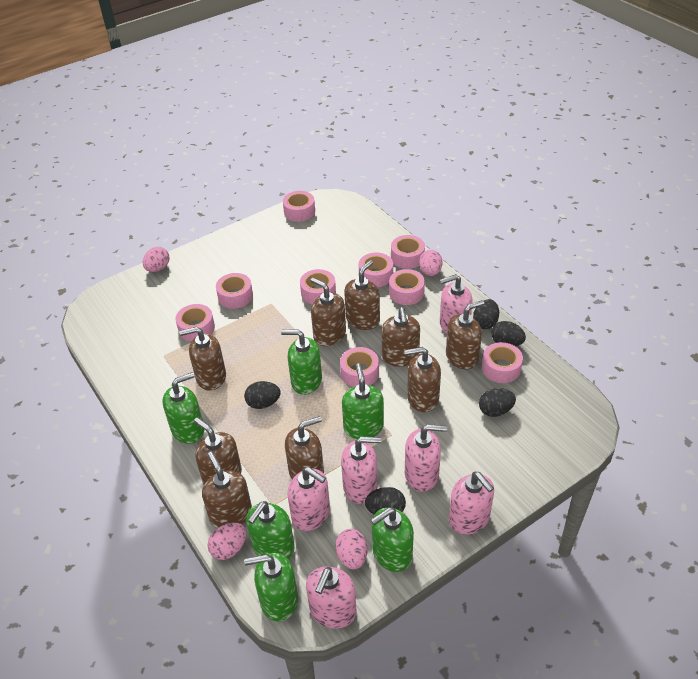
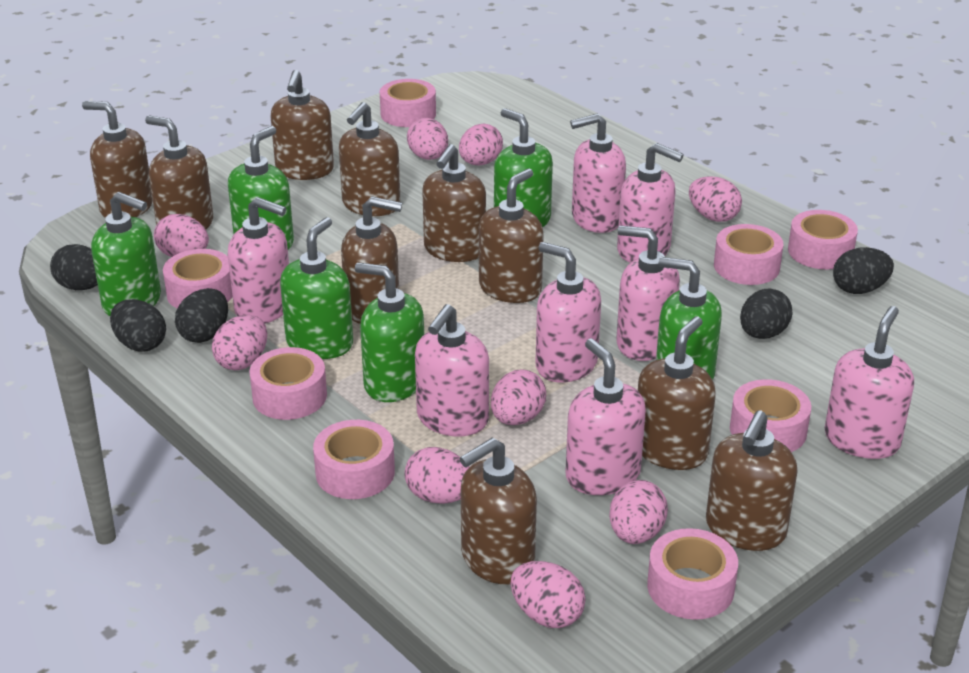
brown soap dispenser: [179,327,226,391] [194,418,242,485] [202,451,252,528] [285,416,324,479] [311,278,346,346] [344,260,380,330] [382,307,420,367] [404,347,441,412] [446,300,484,370] = 9 -> [82,101,153,218] [145,116,213,229] [270,70,334,180] [339,102,401,216] [341,196,402,324] [422,144,486,262] [460,438,537,585] [479,169,544,303] [638,316,716,470] [706,411,797,551] = 10
pink egg: [143,247,170,272] [208,523,246,560] [335,529,367,570] [419,250,443,276] = 4 -> [154,214,209,257] [212,315,267,370] [404,447,469,504] [407,118,448,160] [459,124,503,165] [491,369,546,425] [510,561,586,628] [609,480,668,544] [689,176,742,222] = 9
pink soap dispenser: [288,467,330,531] [306,566,357,629] [341,437,381,504] [405,424,447,492] [440,274,473,334] [449,472,494,535] = 6 -> [228,197,289,323] [415,304,489,436] [536,242,601,383] [565,339,646,495] [570,113,626,233] [616,225,680,361] [617,143,684,263] [825,306,914,459] = 8
pink tape: [175,304,215,341] [216,273,253,309] [283,191,315,222] [300,269,336,304] [340,347,379,387] [359,253,393,287] [389,269,425,305] [391,235,425,269] [482,342,523,383] = 9 -> [163,249,233,308] [249,347,327,420] [313,420,395,499] [380,79,436,127] [647,528,738,620] [714,224,783,285] [730,379,811,452] [788,210,858,269] = 8

